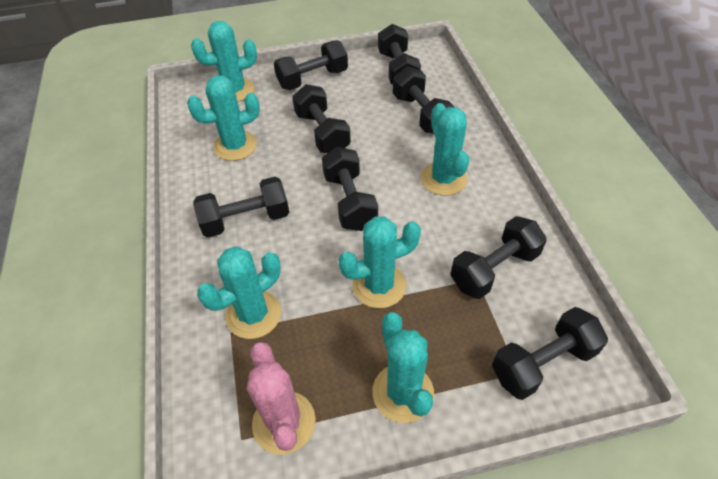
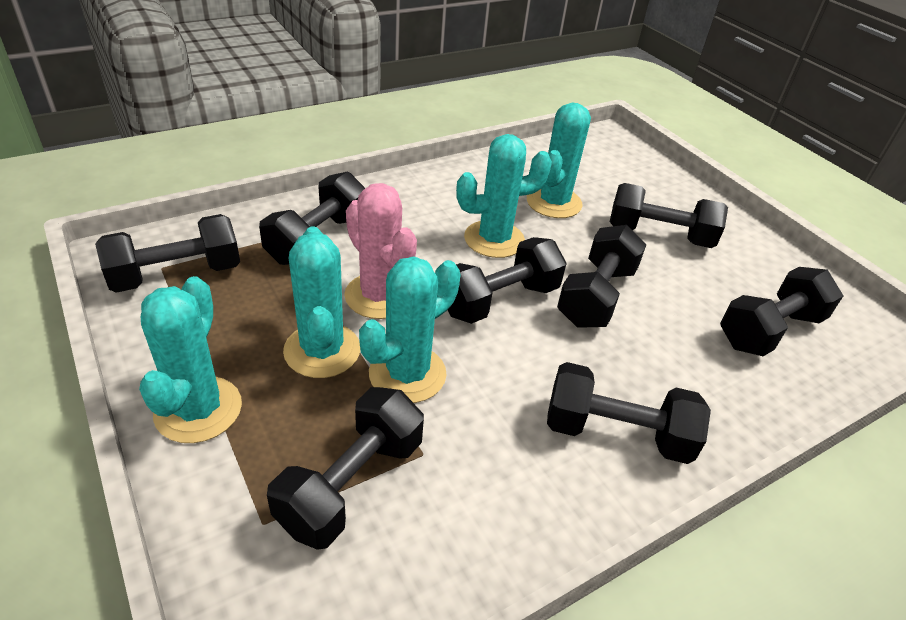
turquoise cactus: [187,76,260,161] [191,21,257,102] [197,246,281,339] [338,216,421,308] [372,312,434,423] [421,103,469,196] = 6 -> [139,276,242,443] [283,226,360,378] [359,256,460,403] [456,134,552,258] [527,102,591,218] = 5

